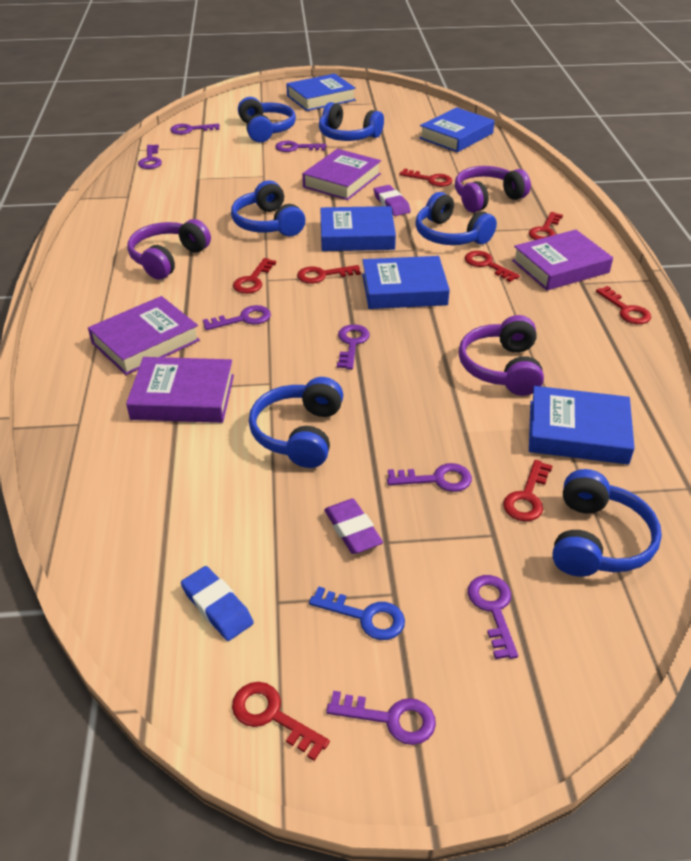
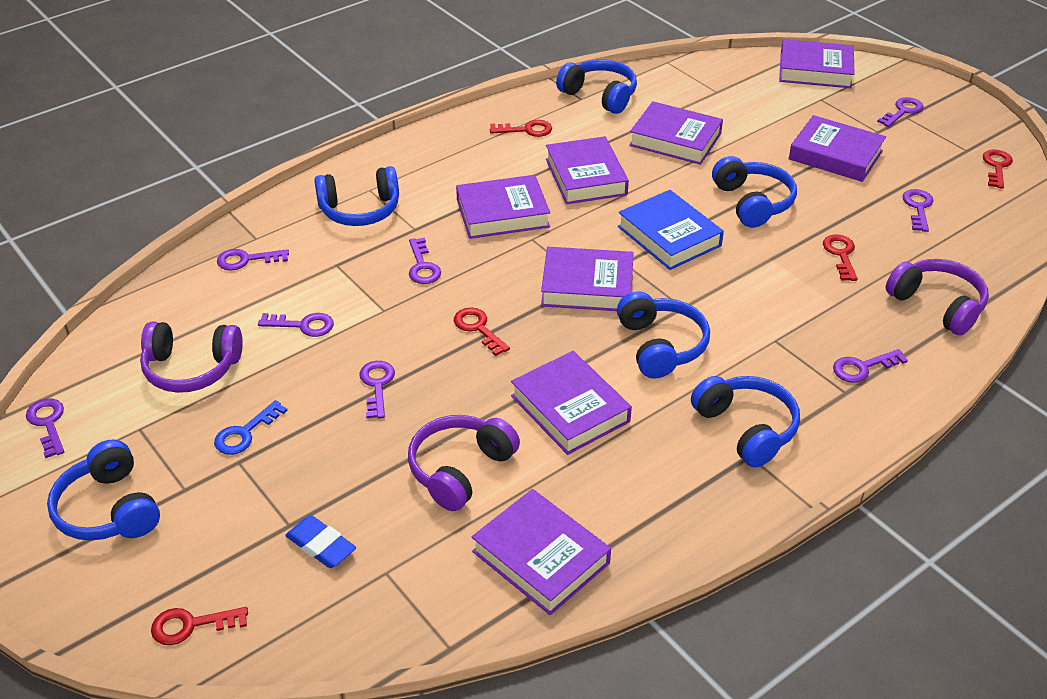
blue book: [286,73,356,111] [320,206,396,251] [362,256,450,309] [419,107,495,152] [529,386,635,465] = 5 -> [618,190,724,270] = 1
purple book: [88,296,200,375] [126,357,234,423] [302,149,381,200] [512,230,613,291] = 4 -> [456,175,550,239] [472,489,611,615] [511,351,632,455] [541,247,634,311] [546,136,629,204] [629,101,723,165] [779,39,855,88] [789,115,886,182] = 8
purple eraser: [324,499,383,554] [373,185,411,216] = 2 -> none = 0
red key: [232,682,330,761] [233,258,276,294] [297,265,361,284] [399,168,452,187] [465,251,520,282] [503,460,552,521] [529,212,563,240] [596,286,651,324] = 8 -> [151,607,248,645] [454,308,510,356] [490,120,552,137] [823,234,858,281] [983,150,1013,189] = 5

